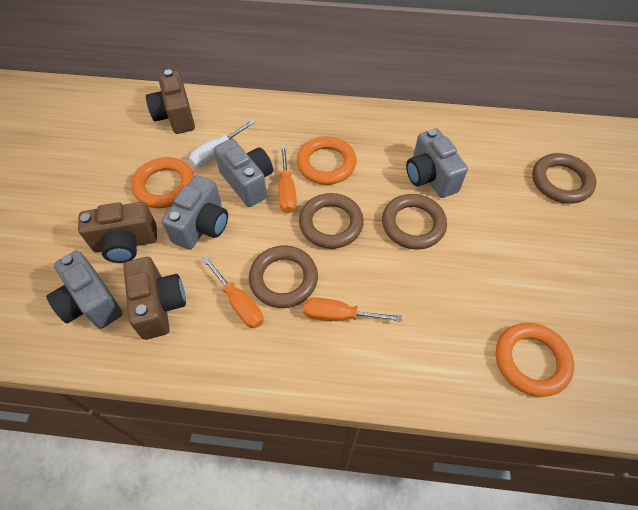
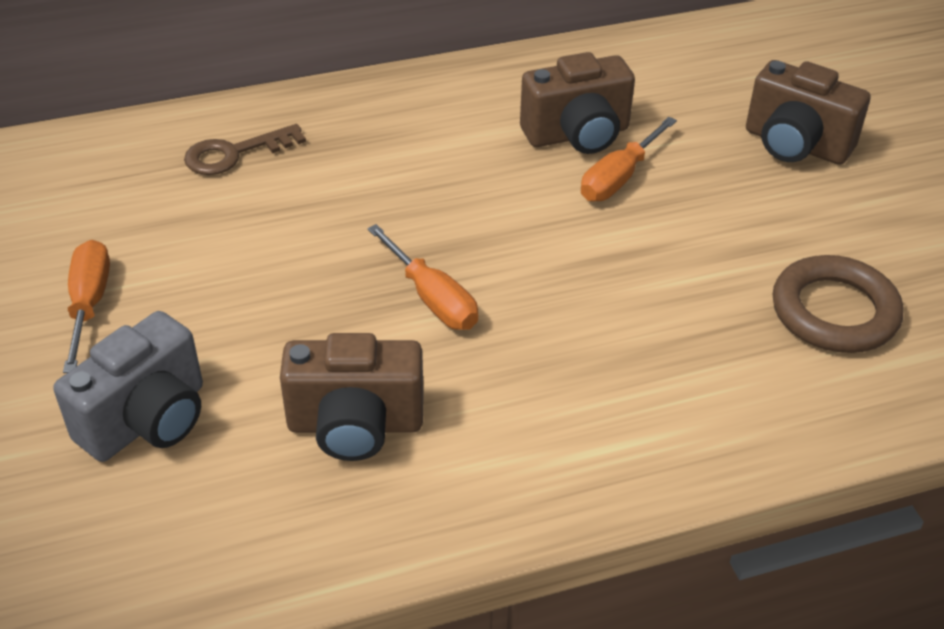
brown key: none = 0 -> [184,124,306,175] = 1
brown ring: [249,246,318,308] [299,193,364,249] [382,194,447,250] [532,153,597,204] = 4 -> [773,255,903,353] = 1
grey camera: [46,251,123,329] [162,175,228,250] [214,139,273,207] [406,128,468,198] = 4 -> [53,311,203,462] = 1
orange ring: [131,157,194,208] [297,136,357,185] [496,323,574,397] = 3 -> none = 0
white screwdriver: [189,120,255,167] = 1 -> none = 0

